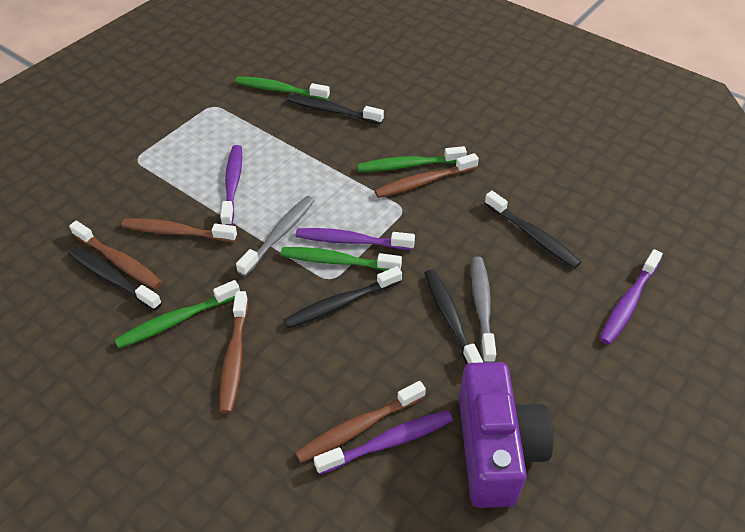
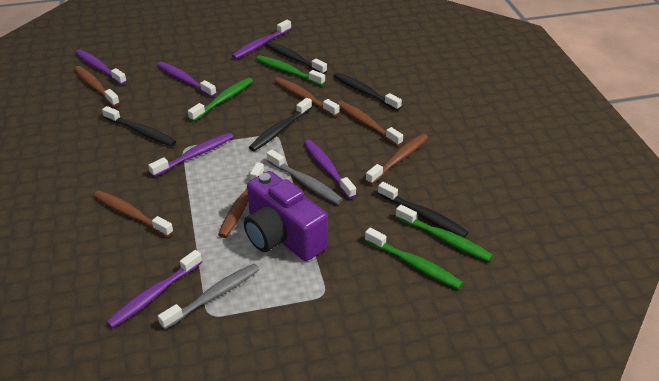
brown toothbrush: [69,221,162,289] [121,219,237,242] [219,291,248,414] [295,381,426,463] [375,153,479,198] = 5 -> [74,66,120,107] [94,190,174,237] [218,163,264,238] [275,77,340,117] [337,101,403,146] [366,133,428,185] = 6
purple toothbrush: [220,145,242,226] [296,228,415,250] [314,410,453,475] [600,249,663,345] = 4 -> [75,50,127,85] [106,250,202,328] [148,133,233,177] [157,62,217,97] [232,20,291,59] [304,140,356,199] = 6

